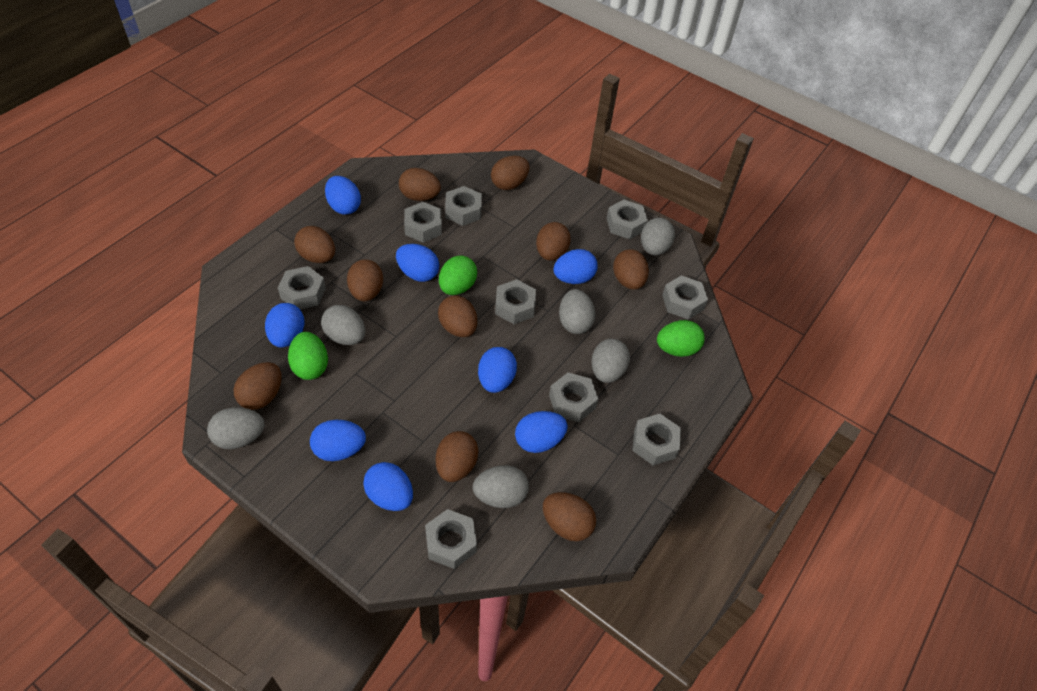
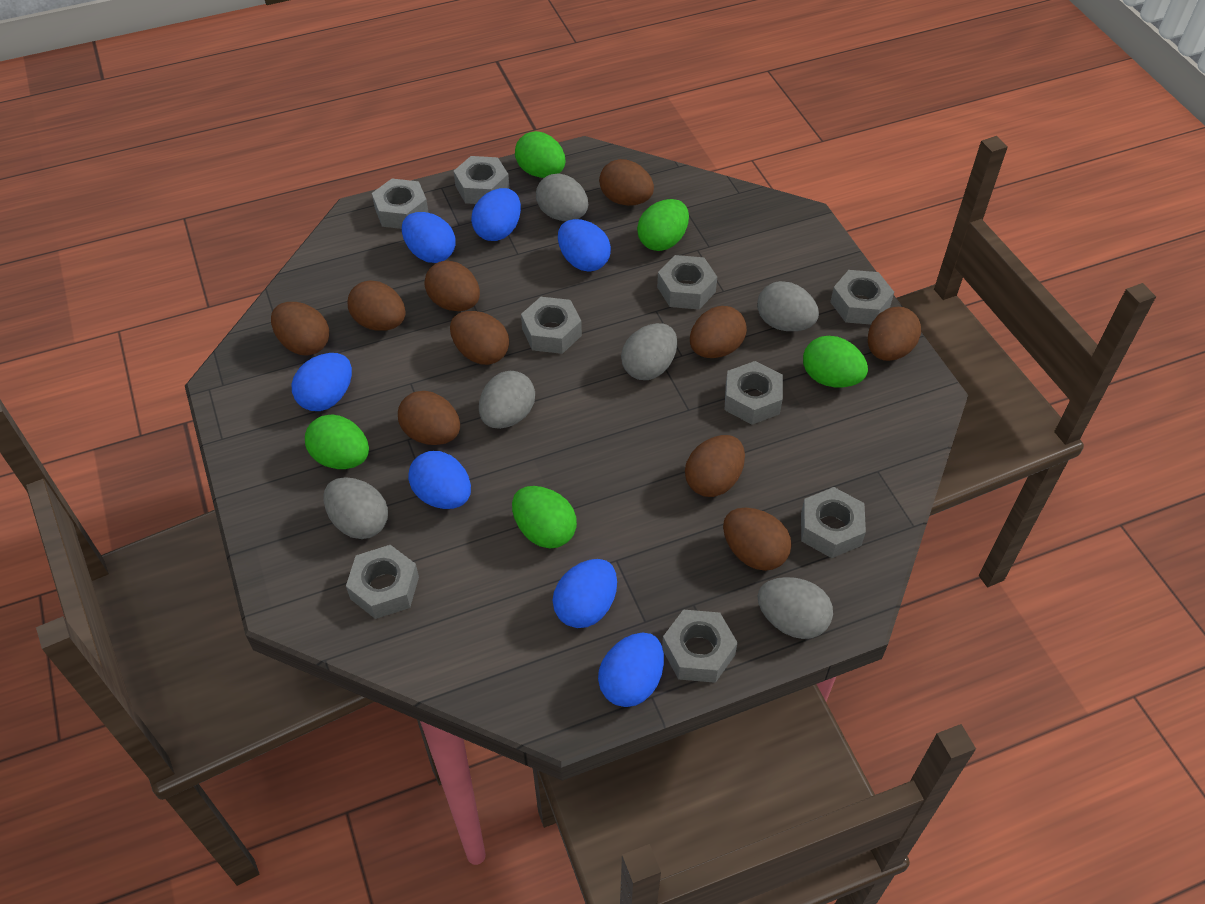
blue egg: [265,303,305,348] [310,420,366,461] [325,176,361,215] [363,462,413,511] [396,244,439,282] [478,347,517,393] [515,411,568,453] [553,249,598,284] = 8 -> [292,353,352,411] [402,212,456,263] [408,451,471,509] [471,188,521,241] [553,559,617,628] [558,219,611,272] [598,633,664,707] = 7
green egg: [288,332,328,380] [439,256,477,295] [657,320,704,357] = 3 -> [305,415,369,469] [512,486,577,548] [515,131,566,178] [637,199,689,251] [803,336,868,387] = 5

